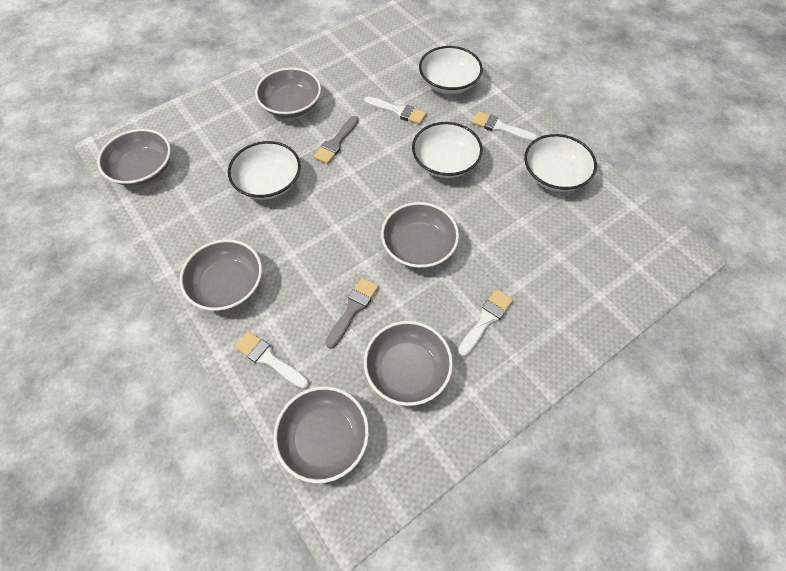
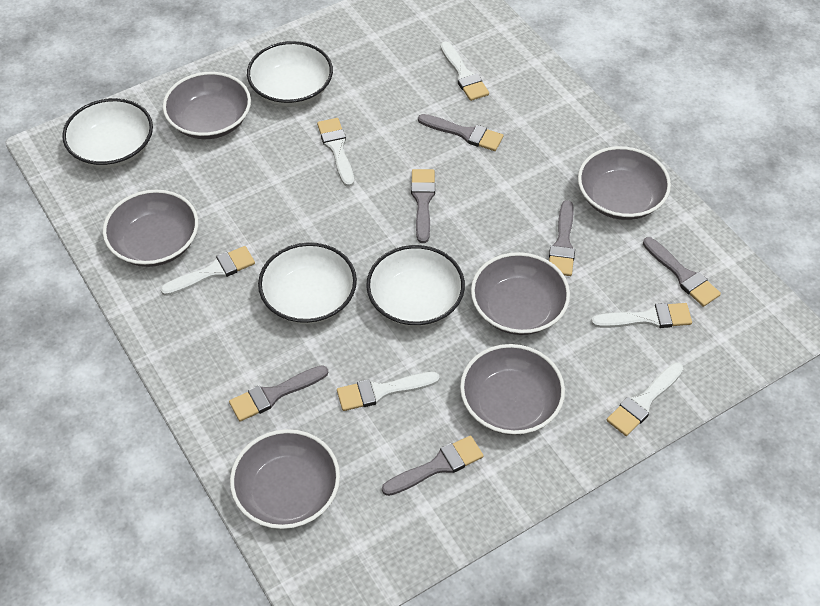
grey brush: [314,116,359,164] [325,278,379,349] = 2 -> [229,365,328,421] [382,435,484,496] [411,169,435,243] [418,114,504,151] [549,200,575,276] [643,237,721,307] = 6
white brush: [235,331,309,389] [364,97,426,125] [458,289,513,357] [472,111,538,142] = 4 -> [160,246,255,296] [317,118,354,187] [337,372,440,411] [440,42,489,101] [591,303,692,328] [607,363,683,436] = 6

